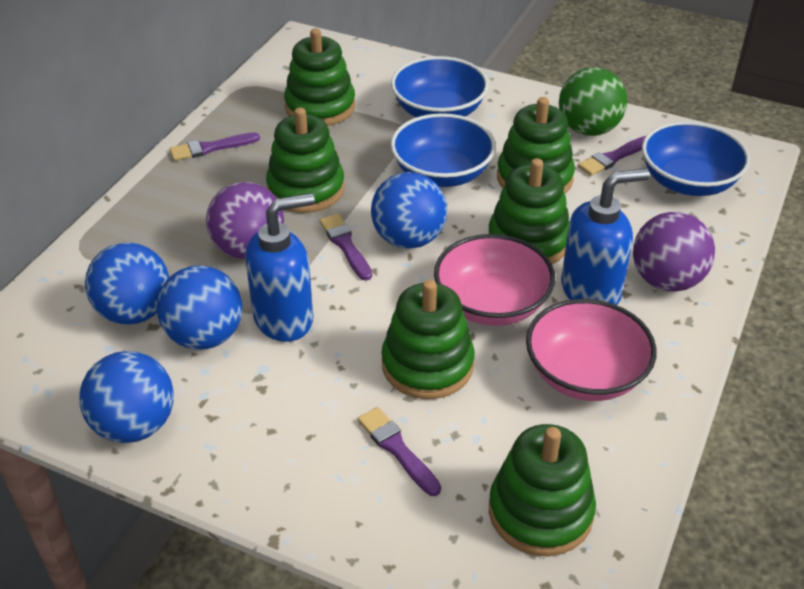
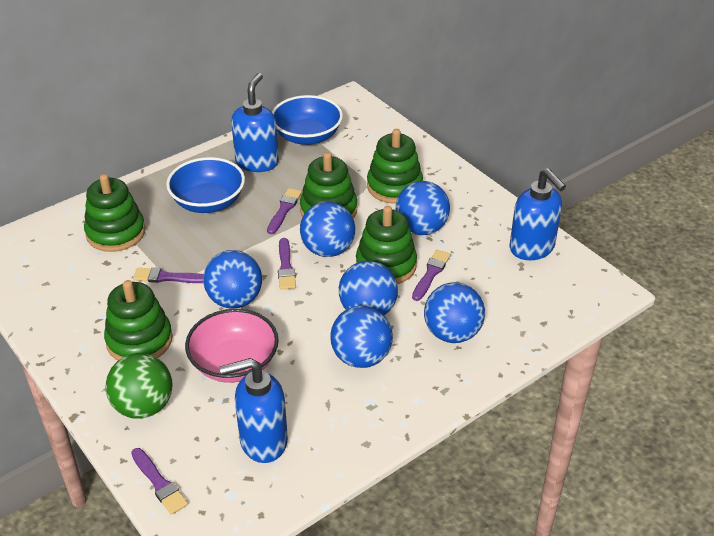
blue ball: [79,351,174,443] [85,242,169,325] [157,265,242,350] [371,172,447,249] = 4 -> [203,250,262,309] [300,202,355,257] [330,306,393,368] [339,261,398,315] [396,181,450,235] [424,282,485,343] = 6
blue bowl: [391,56,489,117] [391,113,496,187] [642,121,750,196] = 3 -> [166,157,245,213] [272,95,343,145] = 2
blue soap dispenser: [245,193,315,342] [561,168,650,305] = 2 -> [219,358,288,463] [231,73,279,172] [510,168,566,260] = 3
green stacking toy: [266,107,345,213] [284,28,355,126] [381,280,475,399] [488,158,569,264] [489,424,596,557] [497,97,575,194] = 6 -> [84,174,145,252] [104,280,173,361] [300,152,357,219] [356,206,417,284] [367,129,423,204] = 5
pink bowl: [434,234,555,326] [526,299,657,401] = 2 -> [185,309,279,383] = 1
purple ball: [206,182,284,259] [633,212,715,292] = 2 -> none = 0
purple brush: [170,132,260,161] [320,214,372,281] [358,407,441,496] [578,136,646,176] = 4 -> [131,448,188,515] [133,267,204,283] [267,188,302,234] [278,238,296,290] [412,250,451,301] = 5

